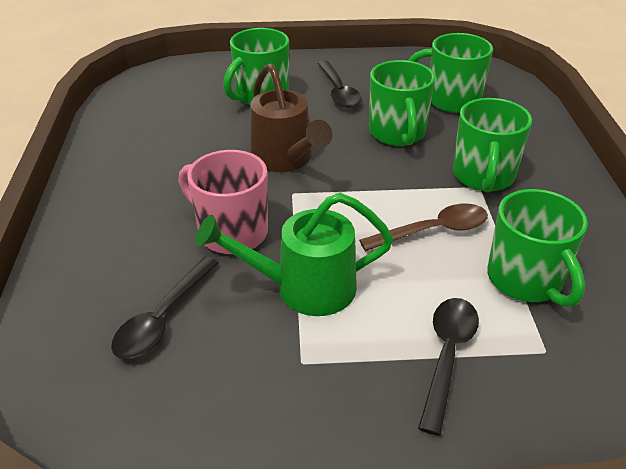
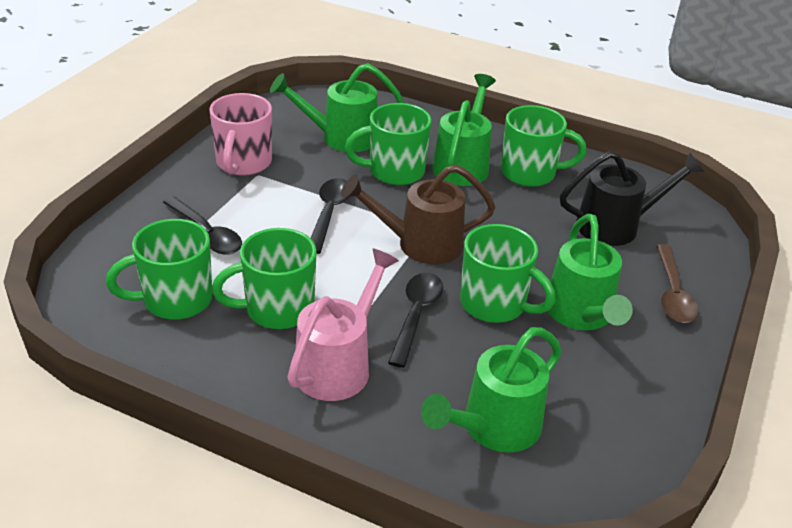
black watering can: none = 0 -> [560,151,704,246] = 1
green watering can: [195,193,393,316] = 1 -> [270,63,404,152] [421,327,562,453] [432,74,496,186] [547,214,633,330] = 4
pink watering can: none = 0 -> [288,248,399,401] = 1

